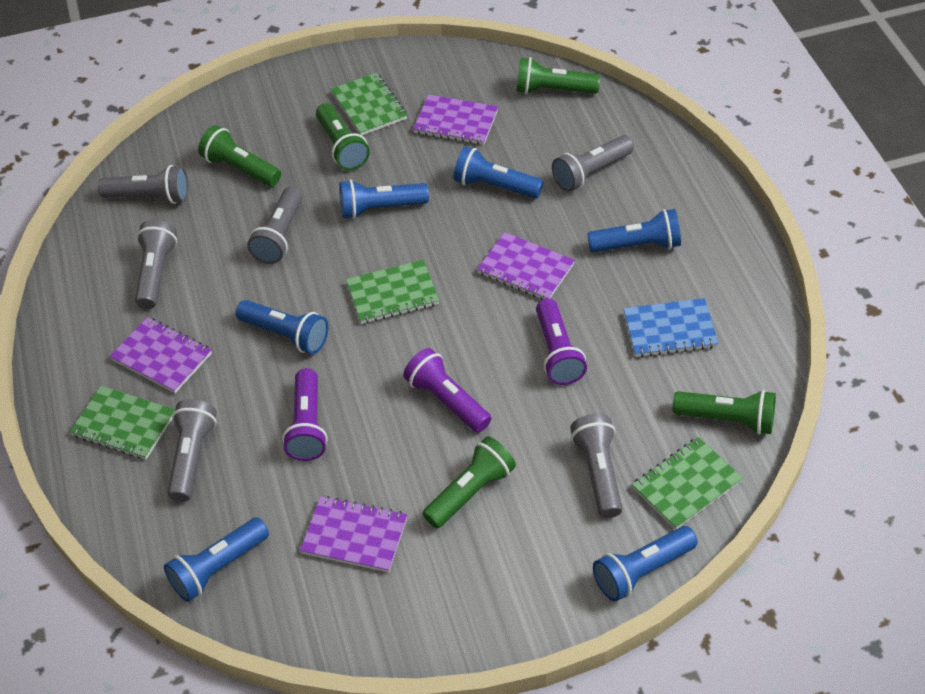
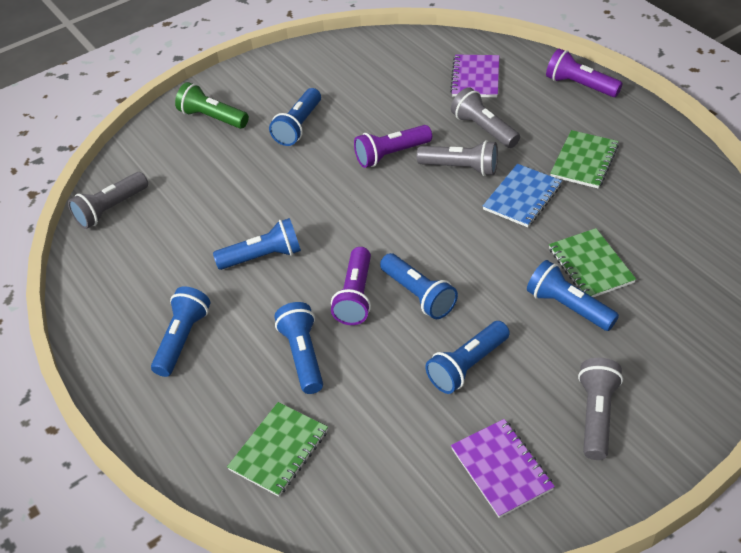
blue flashlight: [164,517,269,602] [236,300,329,354] [339,179,429,219] [454,146,543,199] [587,209,681,253] [593,526,698,602] = 6 -> [151,286,210,377] [213,218,301,270] [269,88,321,146] [274,302,323,394] [380,253,458,319] [425,321,510,394] [527,260,619,331] = 7
green flashlight: [198,125,281,187] [316,103,370,170] [423,437,516,528] [516,57,600,94] [673,390,776,435] = 5 -> [175,82,249,129] = 1
green notebook: [70,386,175,460] [331,72,407,135] [346,260,439,324] [632,437,743,530] = 4 -> [227,402,328,497] [549,228,636,297] [550,130,619,188] = 3
grey flashlight: [98,165,189,204] [135,220,177,309] [167,399,217,502] [247,187,303,264] [552,135,634,192] [570,414,623,518] = 6 -> [68,172,148,229] [417,140,498,176] [451,87,520,148] [578,358,623,460] = 4
purple notebook: [110,317,212,393] [300,496,407,572] [413,94,498,145] [477,232,575,300] = 4 -> [450,55,499,97] [451,419,555,518] = 2

